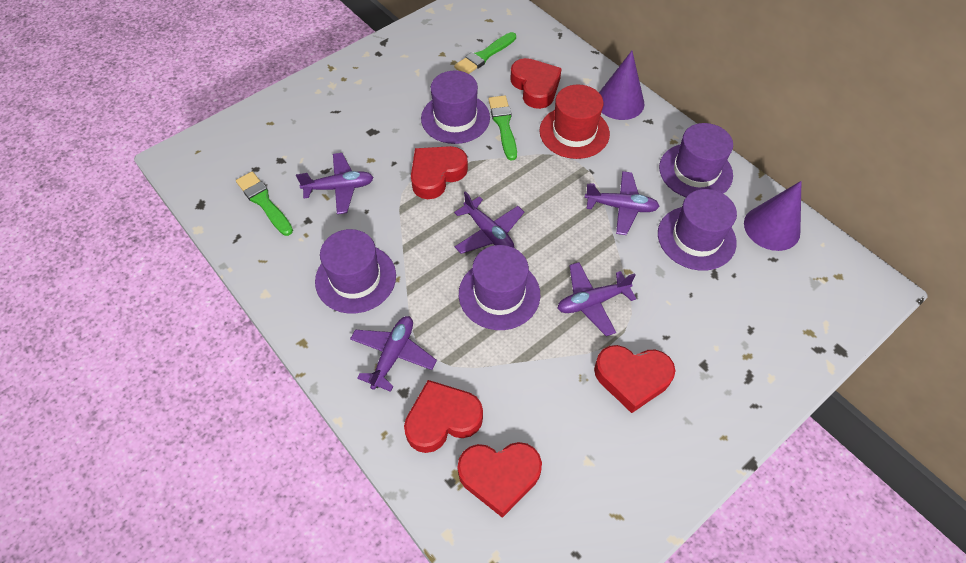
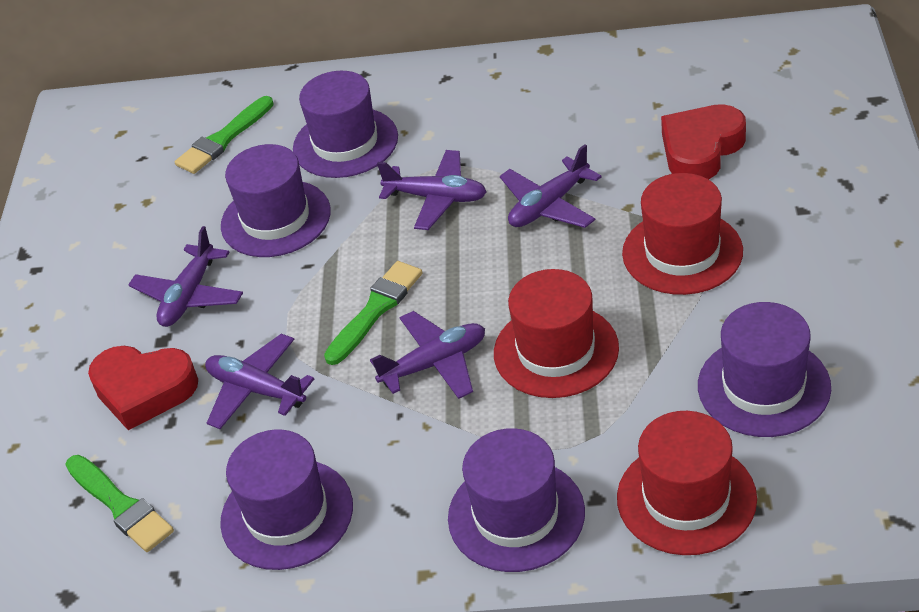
purple cone: [599,51,644,120] [744,181,801,251] = 2 -> none = 0
red hat: [539,84,610,159] = 1 -> [494,269,619,398] [617,411,757,555] [622,173,743,295] = 3
red heart: [404,380,483,453] [411,146,468,199] [457,442,542,518] [510,58,562,109] [594,345,675,413] = 5 -> [88,346,198,430] [661,104,746,179] = 2

